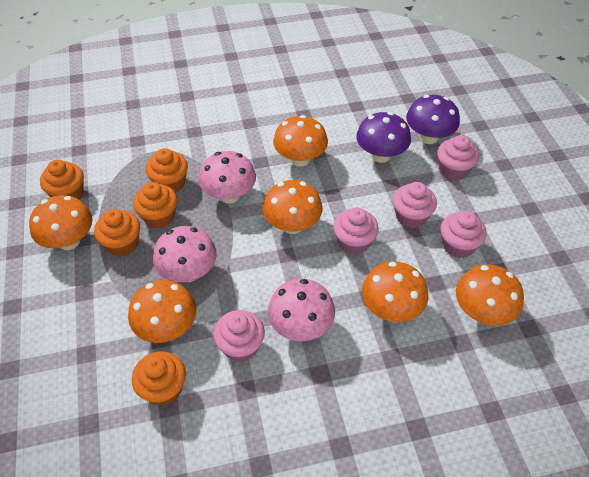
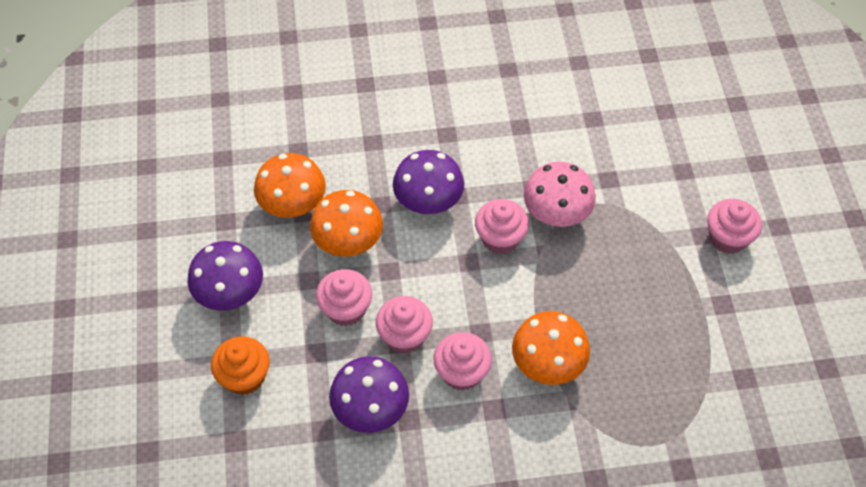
orange cupcake: [40,159,84,199] [94,209,140,256] [132,351,186,406] [133,182,177,229] [146,148,188,193] = 5 -> [211,336,270,395] = 1
orange mushroom: [29,195,92,250] [128,280,196,343] [263,180,323,234] [273,115,328,167] [362,261,428,322] [456,264,524,325] = 6 -> [254,153,326,218] [310,190,383,257] [512,311,590,385] = 3
pink mushroom: [153,226,217,282] [199,151,256,203] [268,279,335,341] = 3 -> [524,162,596,227] = 1
purple mushroom: [356,112,411,163] [406,95,460,144] = 2 -> [187,241,263,311] [329,356,409,433] [393,150,464,214] = 3

